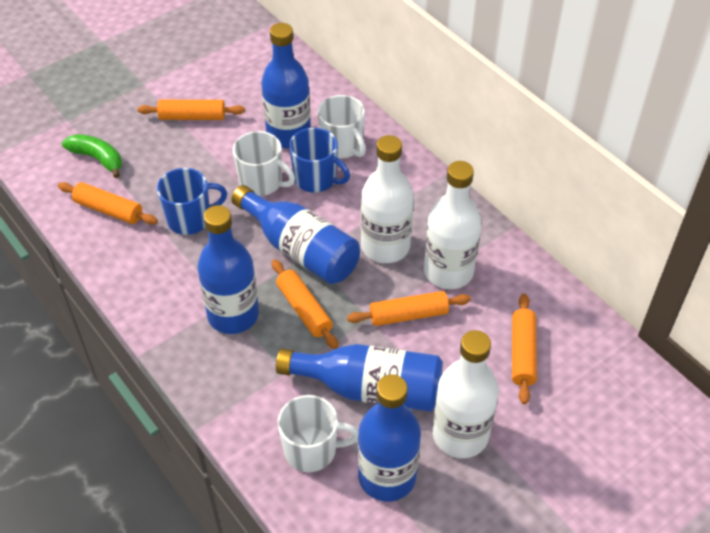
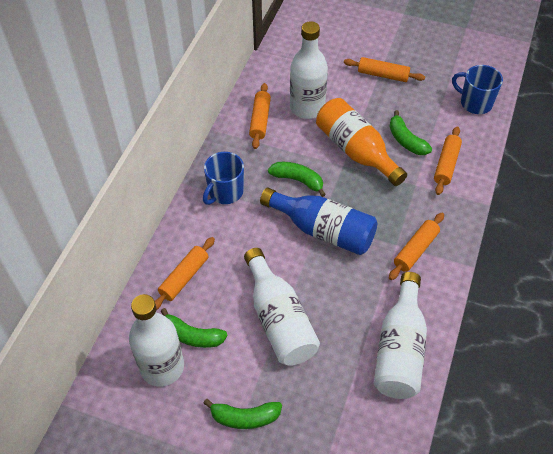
blue bottle: [197,205,259,334] [231,185,360,284] [261,23,311,148] [276,344,443,412] [358,374,421,502] = 5 -> [260,188,377,255] = 1
green banana: [62,134,122,178] = 1 -> [161,308,228,348] [203,399,282,429] [268,162,326,197] [389,110,432,155] = 4
orange bottle: none = 0 -> [316,98,407,186] = 1
white bottle: [361,135,414,263] [424,161,481,289] [433,330,499,458] = 3 -> [129,294,184,386] [244,248,320,366] [290,21,328,119] [374,272,427,399] = 4
white mug: [233,131,295,196] [277,395,358,472] [318,95,366,158] = 3 -> none = 0

